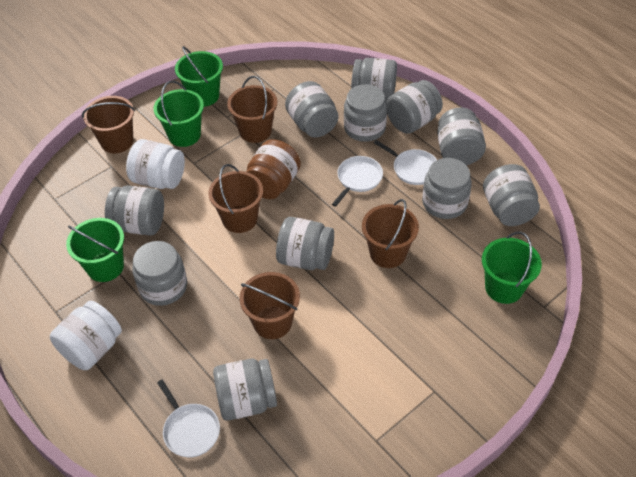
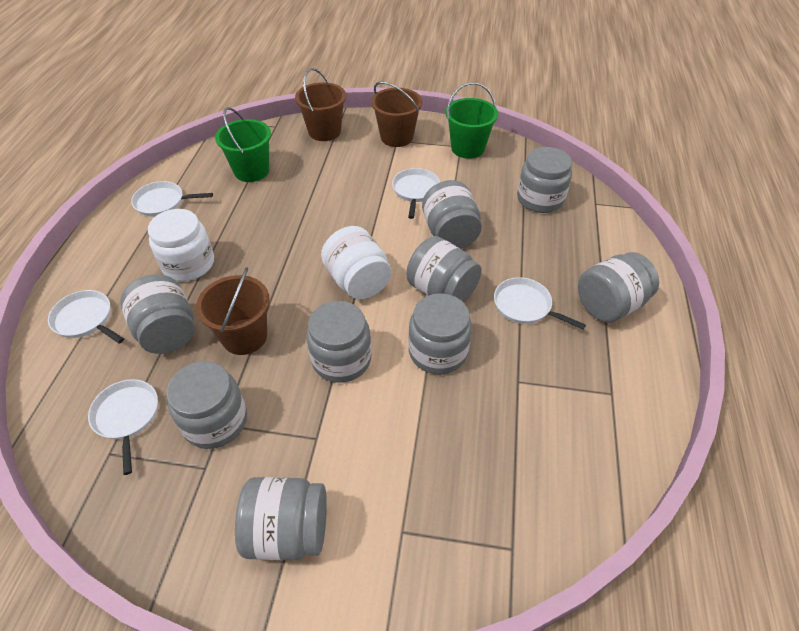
brown bucket: [82,96,135,153] [208,164,263,233] [227,76,277,143] [239,272,300,339] [362,199,419,268] = 5 -> [196,267,269,355] [295,68,346,141] [371,81,423,147] = 3
brown jar: [246,139,301,199] = 1 -> none = 0
green bucket: [66,218,124,282] [154,81,204,147] [175,46,223,107] [482,232,542,304] = 4 -> [215,107,271,182] [446,82,498,159] = 2
grey jar: [105,185,164,236] [132,241,187,306] [213,359,277,421] [276,217,334,270] [285,81,339,137] [344,84,387,142] [351,58,397,102] [386,80,443,134] [422,158,472,219] [437,107,486,165] [483,164,540,226] = 11 -> [120,274,195,354] [167,361,247,449] [235,477,327,560] [306,301,372,383] [406,236,482,303] [408,293,472,374] [422,180,482,249] [517,147,572,213] [578,252,659,323] = 9
white pan: [157,380,220,457] [332,156,383,207] [374,140,437,185] = 3 -> [48,290,124,344] [88,379,158,475] [131,181,213,217] [392,168,440,219] [494,277,586,329] = 5

